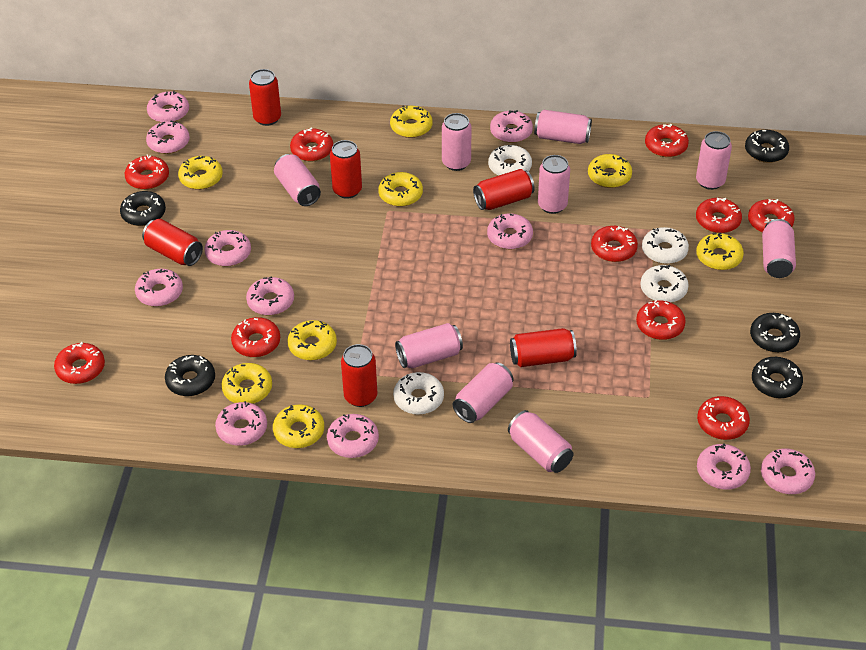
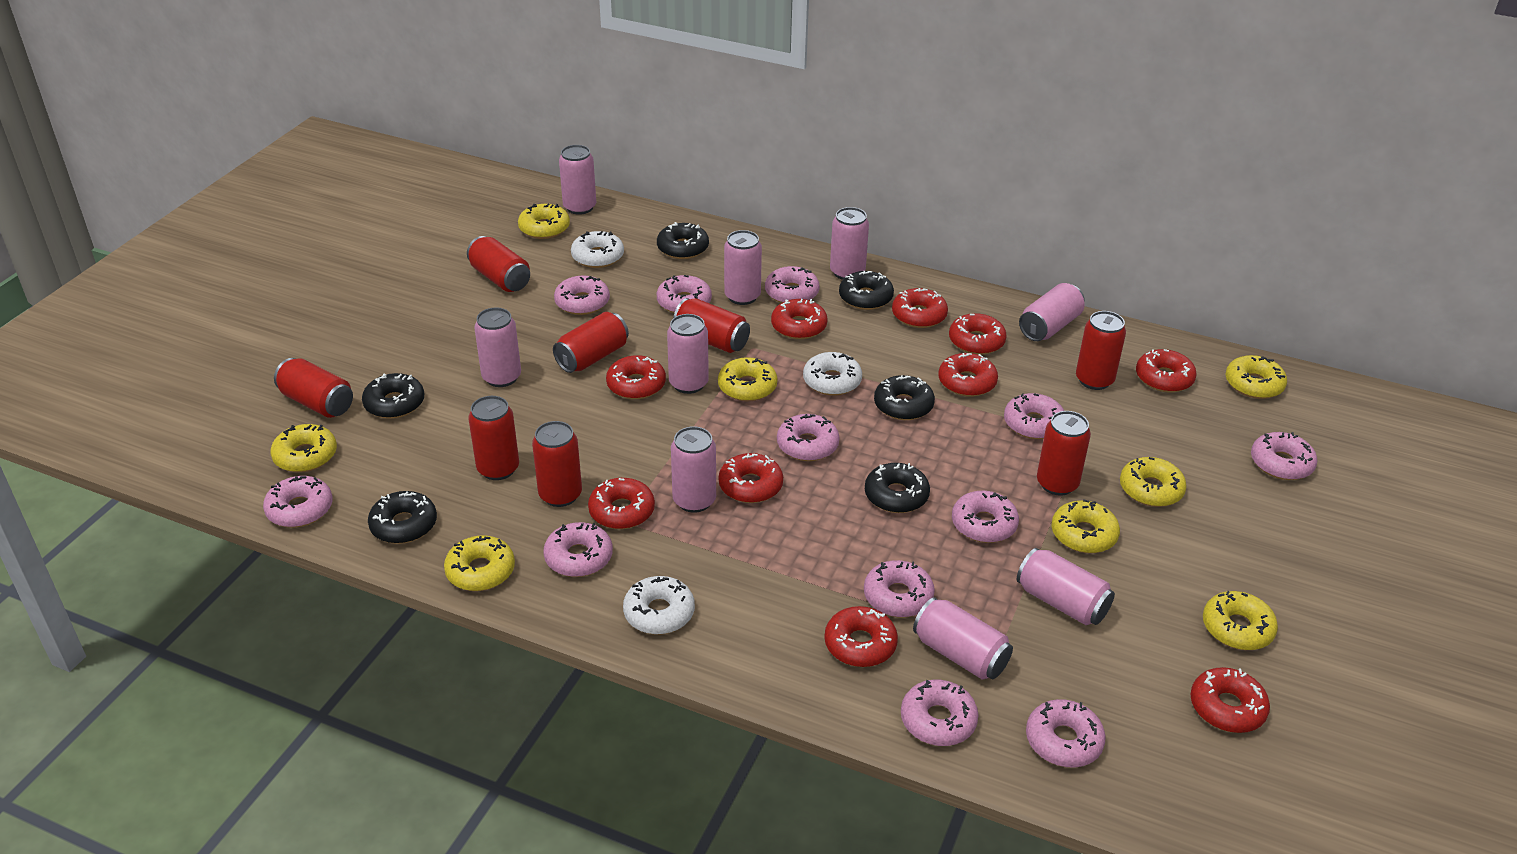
black donut: [120,191,166,226] [165,355,215,396] [745,130,789,163] [750,313,800,353] [752,357,803,398] = 5 -> [362,373,424,419] [368,491,437,544] [657,222,709,259] [839,271,894,310] [865,463,930,513] [874,375,935,420] = 6
pink donut: [135,269,183,307] [146,120,190,154] [147,91,189,122] [204,230,251,266] [215,401,267,446] [246,276,294,315] [327,414,379,458] [487,213,533,249] [490,110,533,143] [697,443,751,489] [761,449,815,494] = 11 -> [263,476,333,527] [543,522,613,577] [554,275,610,315] [657,275,712,313] [765,266,820,303] [777,414,840,461] [864,560,935,618] [901,680,978,746] [952,491,1019,543] [1004,393,1064,439] [1026,699,1106,767] [1251,432,1317,480] = 12
red can: [142,219,203,266] [249,69,281,126] [330,140,362,199] [341,344,378,407] [473,169,535,210] [510,328,577,367] = 6 -> [274,358,353,418] [467,236,530,292] [469,396,519,480] [532,421,582,507] [553,312,629,373] [673,298,750,353] [1037,411,1091,496] [1076,311,1126,390] = 8
white donut: [393,372,444,415] [488,145,532,176] [640,265,689,303] [642,227,689,264] = 4 -> [571,231,624,268] [623,576,695,635] [803,352,862,396] = 3

